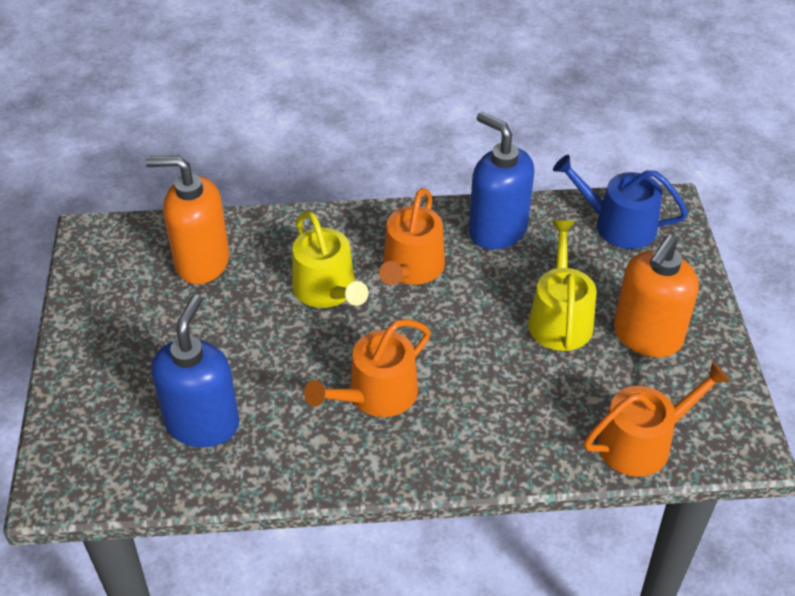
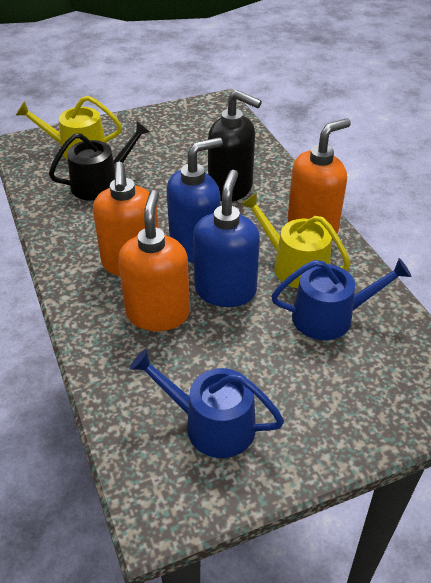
black soap dispenser: none = 0 -> [208,90,262,202] = 1
black watering can: none = 0 -> [49,121,150,201] = 1
blue watering can: [553,155,688,249] = 1 -> [130,349,284,458] [271,258,412,340] = 2
orange soap dispenser: [146,156,229,284] [614,235,699,357] = 2 -> [93,162,159,276] [118,190,190,331] [287,118,351,239] = 3
orange watering can: [304,319,431,417] [379,188,445,285] [584,362,731,477] = 3 -> none = 0

